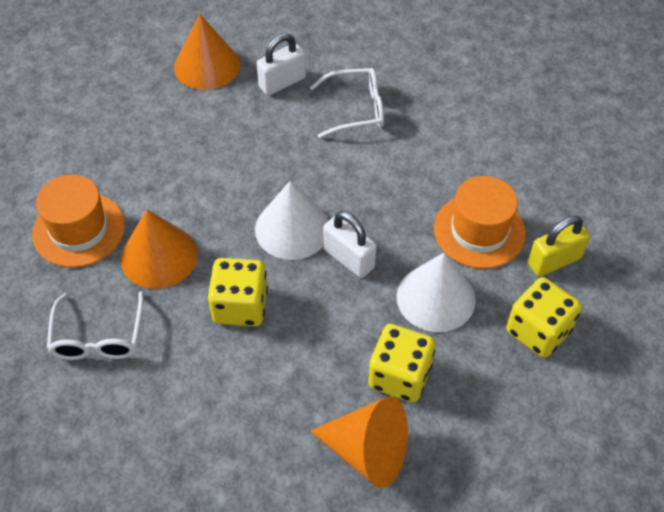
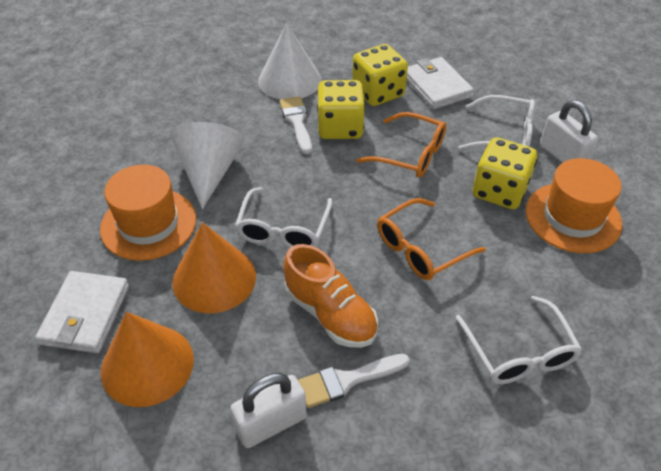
orange cone: [121,210,198,289] [174,14,240,90] [310,396,408,488] = 3 -> [101,312,194,407] [172,222,256,314] = 2
orange glasses: none = 0 -> [356,112,446,178] [377,198,486,280] = 2
orange shoe: none = 0 -> [283,244,378,347] = 1
white brush: none = 0 -> [280,96,312,154] [298,354,410,408] = 2
white glasses: [47,291,144,360] [310,68,384,138] = 2 -> [235,187,333,248] [455,296,582,384] [458,95,535,150] = 3
white wallet: none = 0 -> [35,271,129,353] [407,57,474,109] = 2
yellow padlock: [528,216,590,277] = 1 -> none = 0

